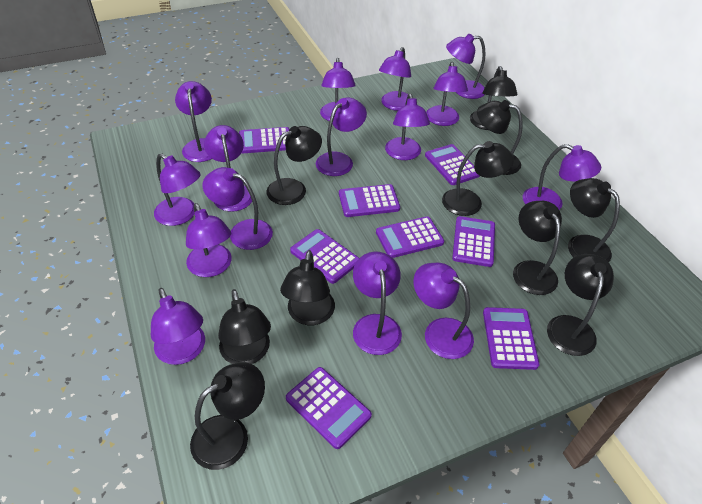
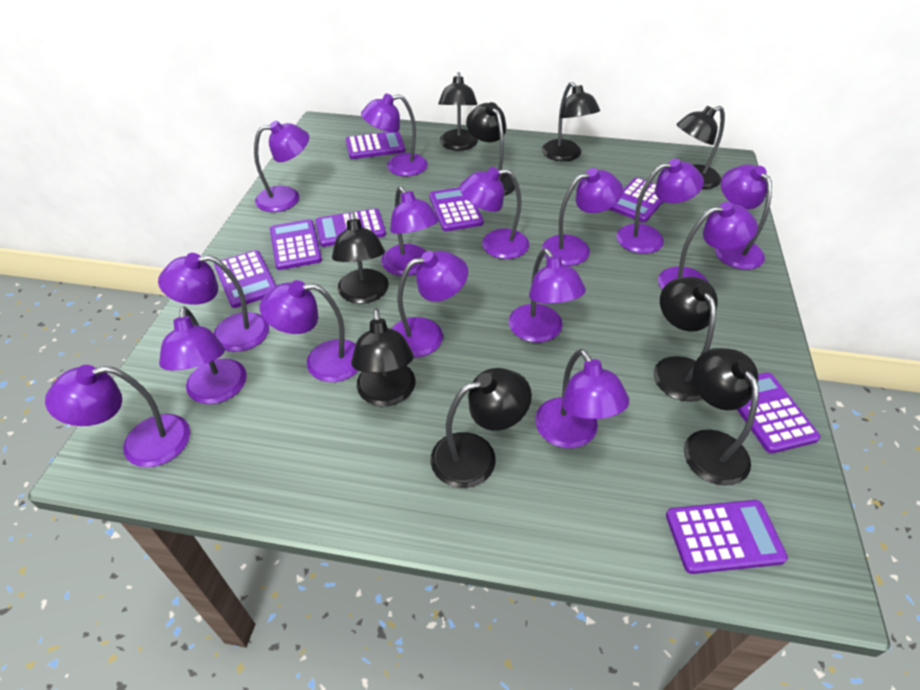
black lamp: [190,362,265,470] [218,289,271,364] [266,126,322,205] [280,250,335,325] [442,141,514,216] [470,66,517,130] [477,100,523,175] [513,201,562,295] [547,254,614,356] [568,178,620,262] = 10 -> [332,212,389,304] [351,309,415,406] [431,368,532,488] [438,72,478,151] [466,102,515,196] [542,82,600,161] [654,277,718,402] [677,106,725,189] [684,348,759,486] = 9

